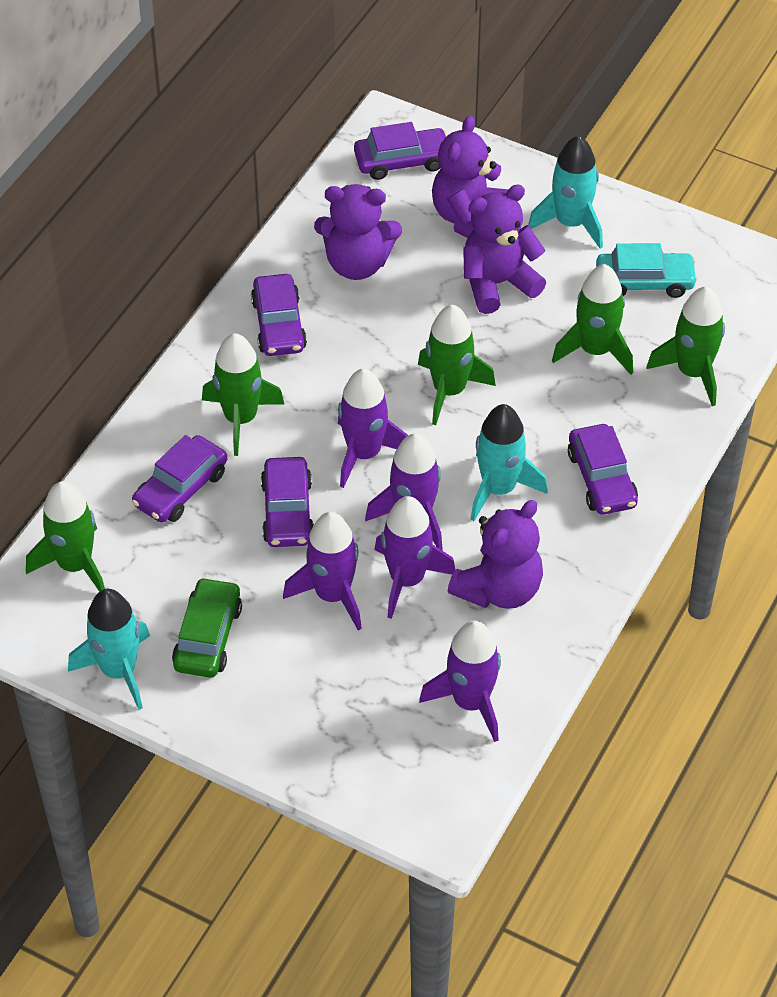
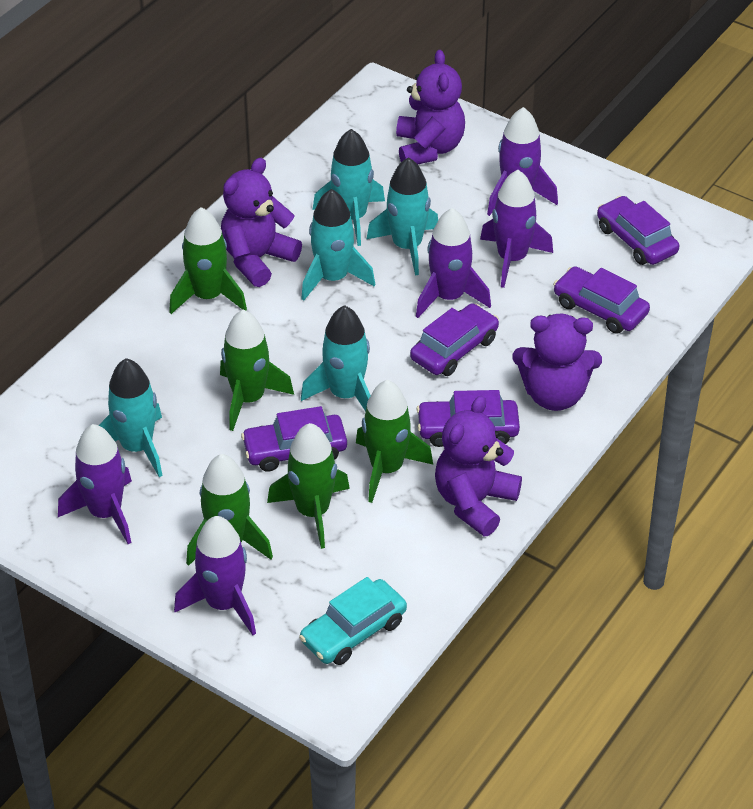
green car: [172,577,242,678] = 1 -> none = 0
turquoise rocket: [68,589,150,710] [471,404,547,521] [528,135,603,249] = 3 -> [99,358,162,477] [301,189,375,301] [301,305,371,411] [313,129,385,246] [367,157,438,275] = 5

